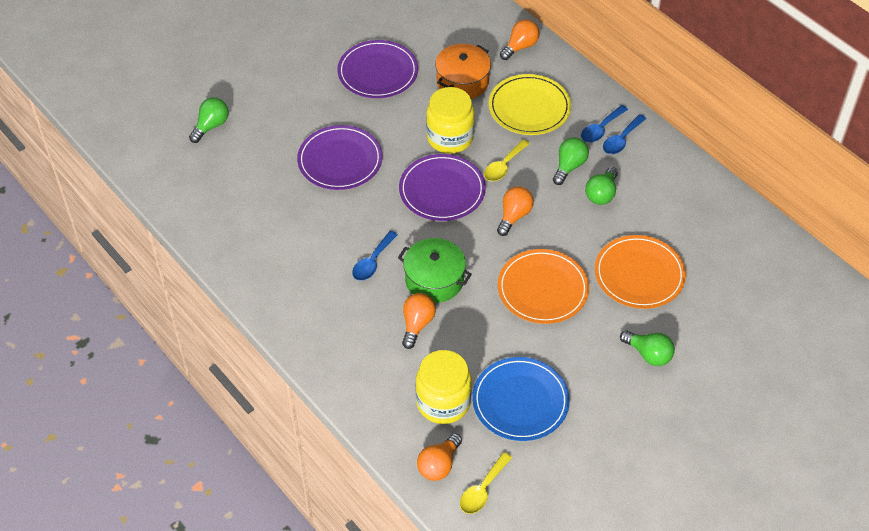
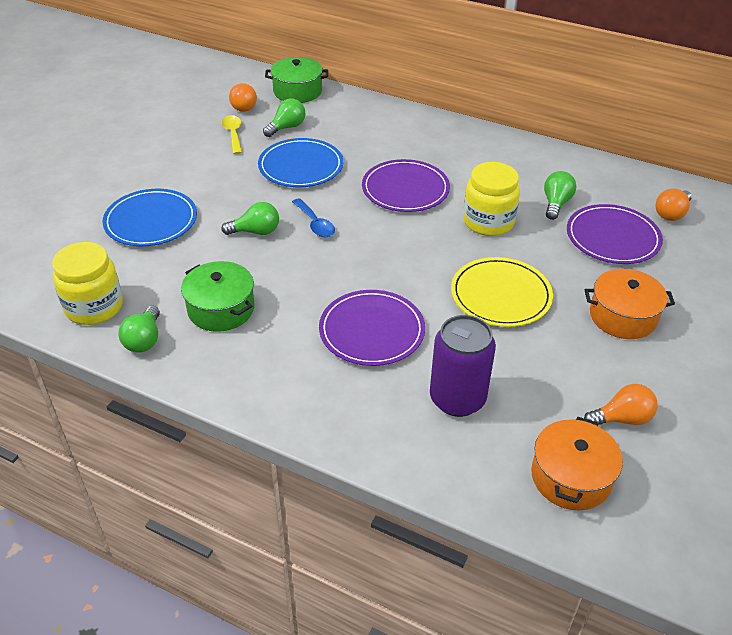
blue plate: [472,357,570,441] = 1 -> [103,189,197,246] [258,138,343,187] = 2
blue spoon: [352,231,398,281] [581,105,628,143] [603,114,646,154] = 3 -> [292,198,335,237] = 1
green pot: [398,238,472,303] = 1 -> [181,261,254,332] [265,57,328,103] = 2
orange light bulb: [402,293,436,349] [417,433,462,481] [497,186,534,236] [500,19,540,60] = 4 -> [229,83,257,112] [584,384,658,426] [656,188,692,221] = 3
orange plate: [498,249,589,324] [595,235,686,309] = 2 -> none = 0
orange pot: [435,44,491,99] = 1 -> [531,417,623,510] [585,269,675,339] = 2
purple can: none = 0 -> [430,315,496,417] = 1
yellow spoon: [460,452,512,514] [484,140,530,181] = 2 -> [222,115,242,154] = 1

